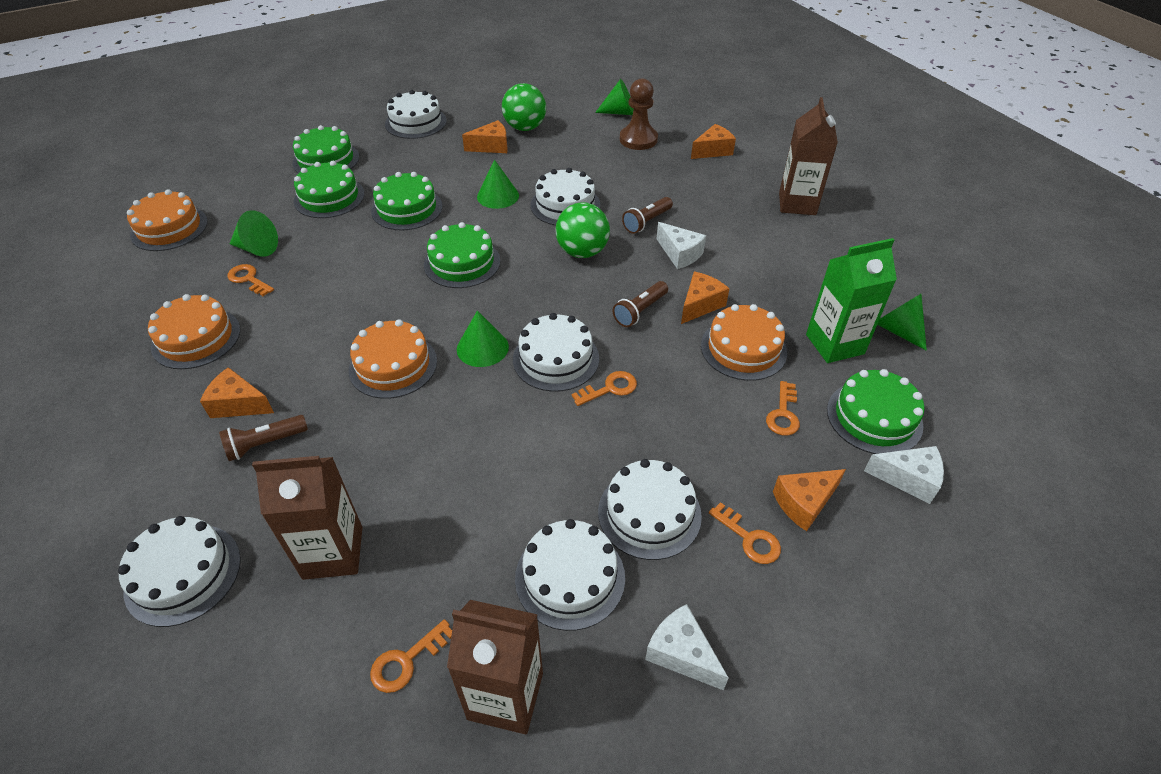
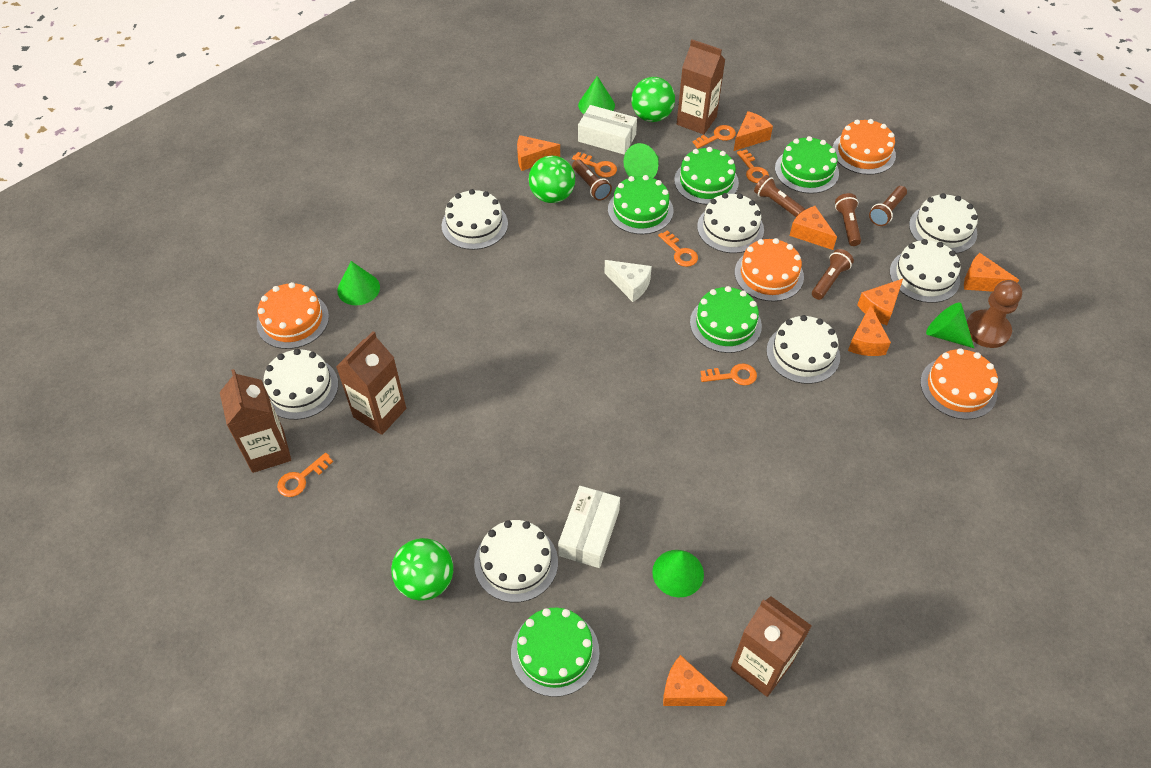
brown carton: [252,456,362,580] [447,600,543,734] [779,97,838,215] = 3 -> [220,369,291,473] [336,331,406,435] [677,39,726,134] [731,596,812,697] = 4
brown flashlight: [219,415,308,461] [613,281,668,327] [622,197,673,234] = 3 -> [572,159,612,201] [754,175,805,217] [812,249,854,300] [835,193,861,246] [869,186,907,226] = 5
green ball: [502,83,546,131] [556,202,610,258] = 2 -> [391,538,453,601] [529,156,575,203] [631,77,675,122] = 3
green carton: [806,238,897,363] = 1 -> none = 0
orange cheese: [200,367,274,418] [462,120,508,153] [681,272,730,324] [691,124,736,159] [773,469,846,531] = 5 -> [517,135,560,171] [663,655,728,706] [734,111,773,151] [790,206,837,250] [848,305,891,356] [857,279,903,325] [964,253,1019,292] = 7
orange key: [228,264,274,296] [370,619,452,693] [572,371,637,406] [709,502,781,564] [766,381,800,436] = 5 -> [277,453,333,497] [572,152,617,178] [658,230,698,267] [692,125,736,148] [701,363,757,386] [737,149,769,183] = 6
white box: none = 0 -> [558,486,620,568] [578,105,637,155] = 2
white cake: [118,516,241,627] [385,90,447,139] [513,313,599,392] [515,519,625,631] [531,168,600,226] [598,459,702,560] = 6 -> [263,349,338,420] [442,189,508,250] [474,520,558,602] [697,193,764,253] [766,315,840,384] [890,239,960,303] [909,193,978,254] = 7
white cheese: [645,604,729,690] [657,222,706,269] [864,446,944,504] = 3 -> [604,260,652,302] = 1

